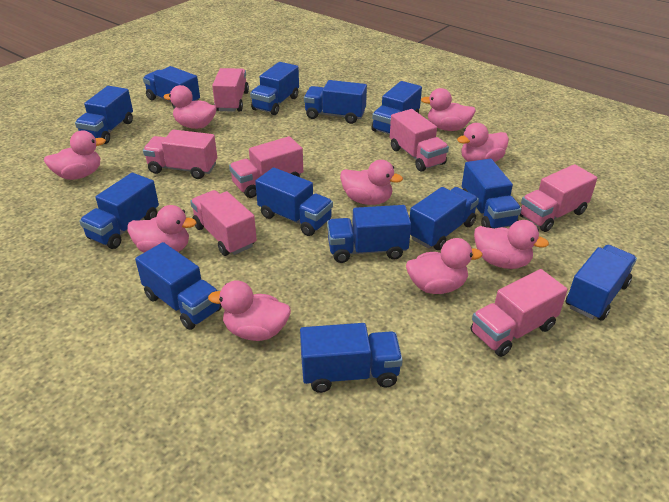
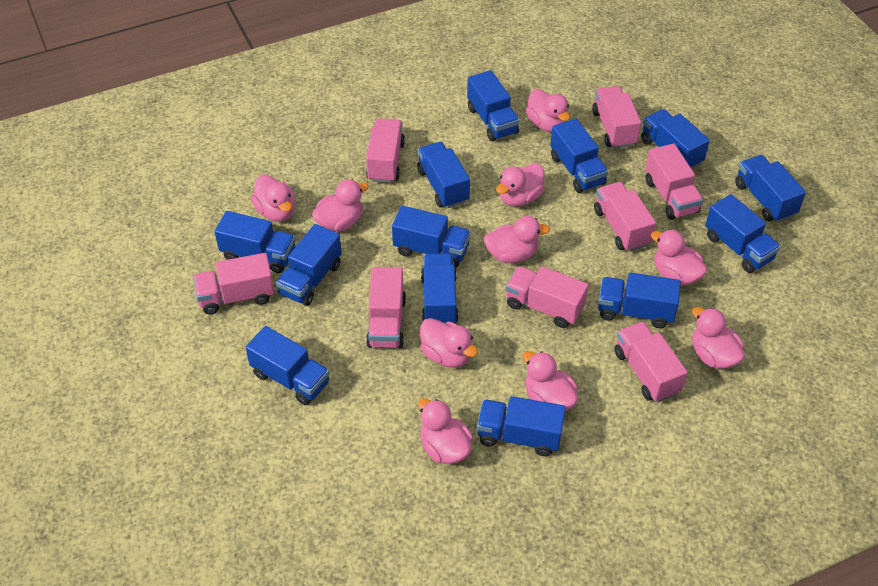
pink duck: [44,130,106,180] [127,205,197,253] [164,85,217,129] [208,280,291,341] [340,160,403,205] [406,238,482,294] [421,88,476,131] [457,123,509,162] [474,220,549,269] = 9 -> [251,175,295,222] [312,179,369,232] [418,398,473,464] [420,318,478,368] [484,216,550,263] [496,163,545,207] [523,351,578,411] [526,89,570,132] [651,230,708,285] [692,307,745,369] = 10
pink truck: [143,129,217,179] [190,190,257,256] [212,68,249,112] [229,136,303,198] [390,109,449,172] [471,269,568,357] [520,164,597,232] = 7 -> [193,253,275,315] [366,118,405,183] [366,267,406,348] [505,266,588,328] [592,86,641,149] [594,182,656,252] [614,321,688,402] [645,144,703,220] = 8

